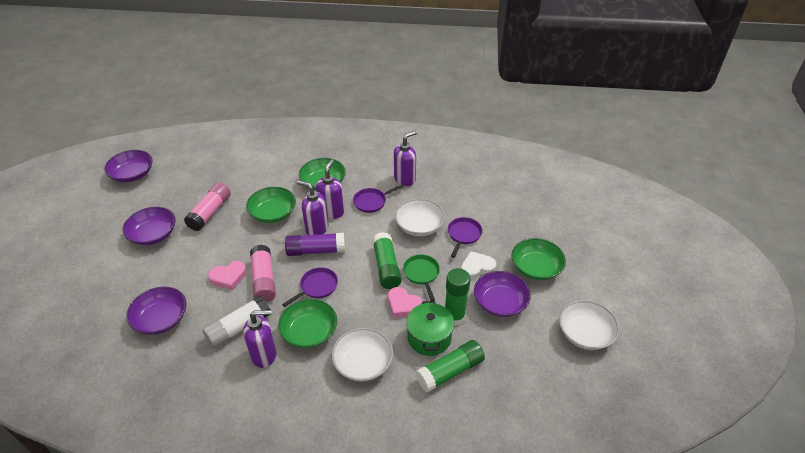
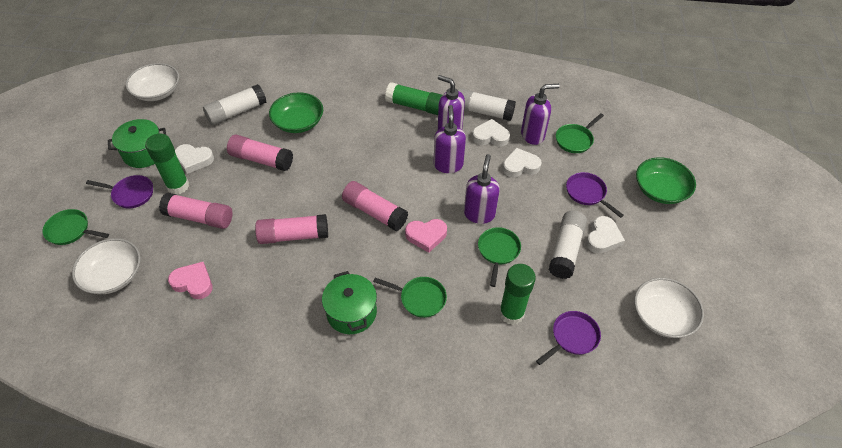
green bowl: [246,187,296,223] [278,299,337,348] [299,158,346,191] [511,238,566,280] = 4 -> [269,92,323,133] [636,157,696,204] = 2
green pan: [403,254,440,301] = 1 -> [43,209,109,245] [373,277,447,318] [478,227,521,287] [556,113,604,153] = 4
green pot: [406,301,454,356] = 1 -> [108,119,166,168] [322,271,377,334] = 2
pink glue stick: [184,182,231,231] [250,245,276,302] = 2 -> [159,193,232,229] [227,135,293,171] [255,214,328,244] [342,181,408,231] = 4
purple bowl: [104,150,153,182] [122,207,176,245] [126,287,187,335] [474,271,531,317] = 4 -> none = 0
purple glue stick: [285,233,345,256] = 1 -> none = 0
white glue stick: [202,296,270,348] = 1 -> [203,84,266,125] [458,88,516,121] [549,210,587,279] = 3
white heart: [461,251,497,280] = 1 -> [175,144,214,174] [472,119,510,147] [503,148,542,177] [586,216,625,254] = 4

